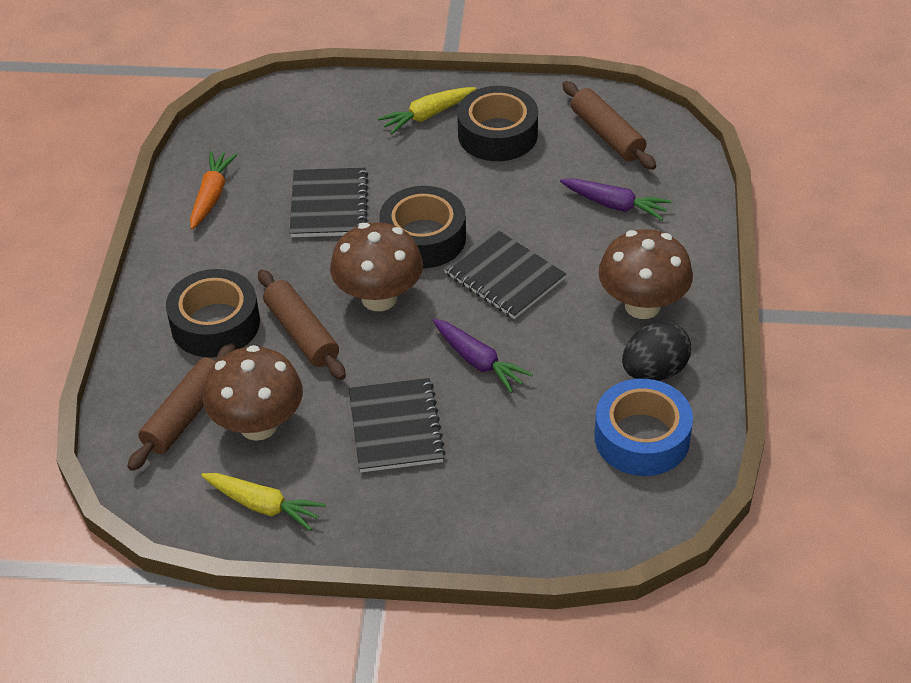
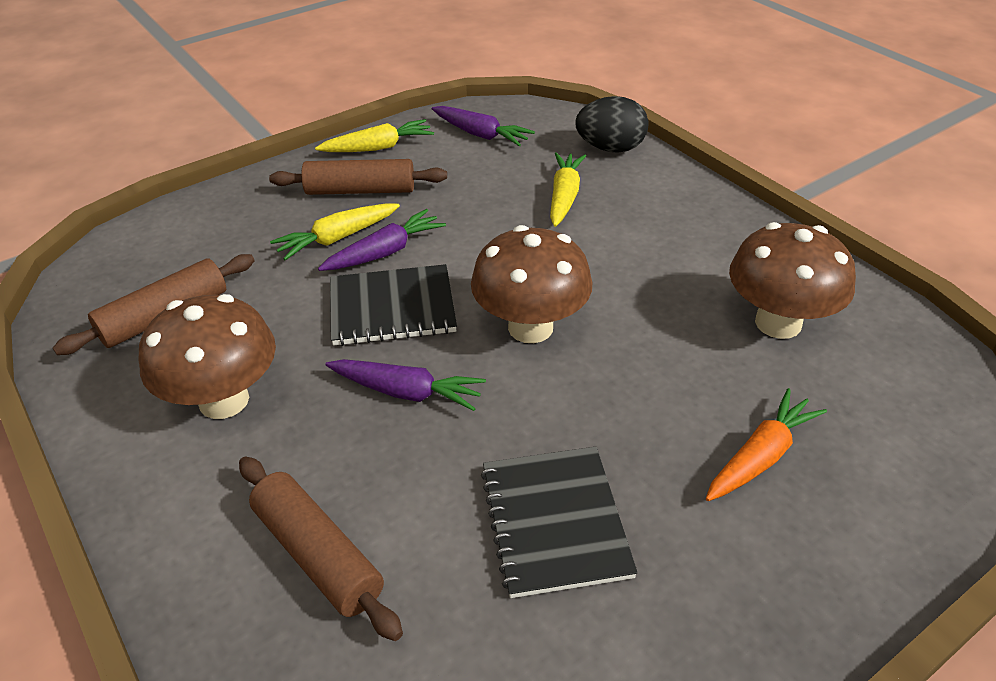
black notebook: [290,168,368,237] [349,378,446,472] [444,228,566,319] = 3 -> [330,264,457,346] [481,447,638,598] = 2
black tape: [166,269,260,357] [379,186,466,268] [457,86,538,161] = 3 -> none = 0
blue tape: [594,379,693,476] = 1 -> none = 0
purple carrot: [433,319,533,393] [560,178,672,221] = 2 -> [318,209,446,271] [325,359,486,411] [432,106,535,147] = 3
yellow carrot: [201,473,326,531] [377,87,476,134] = 2 -> [270,203,400,260] [315,119,434,152] [550,152,586,227] = 3

